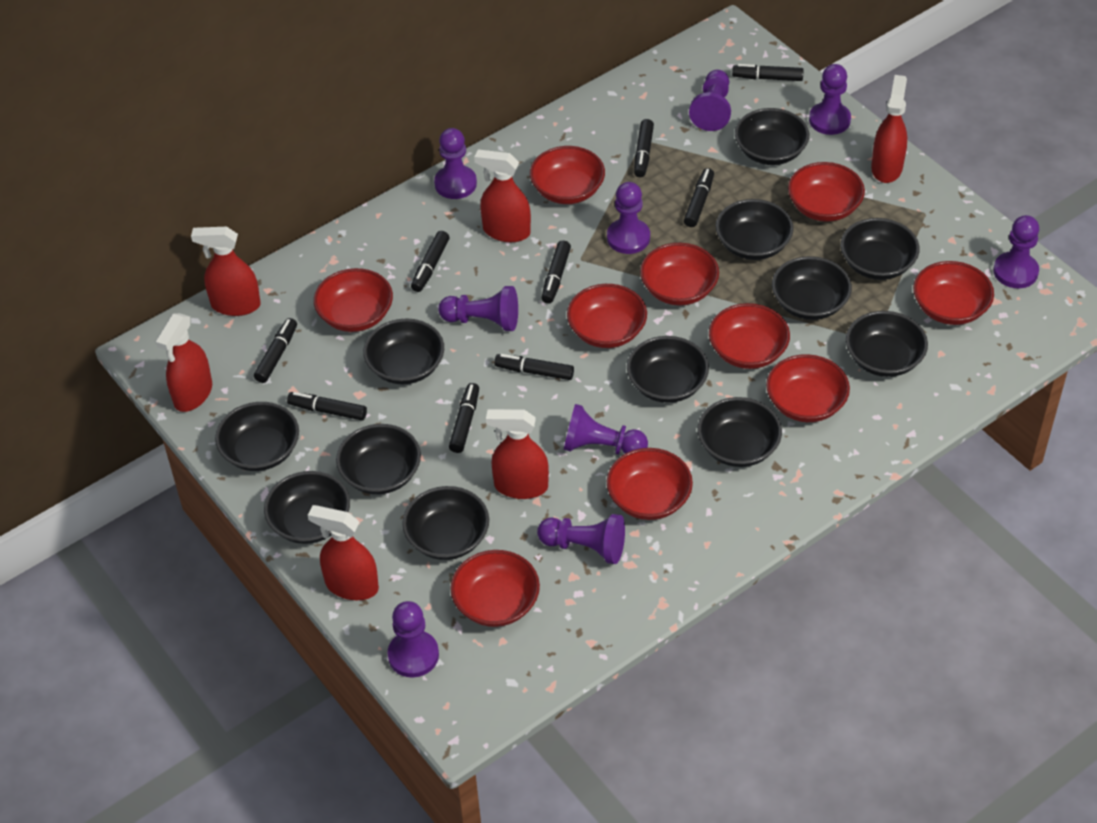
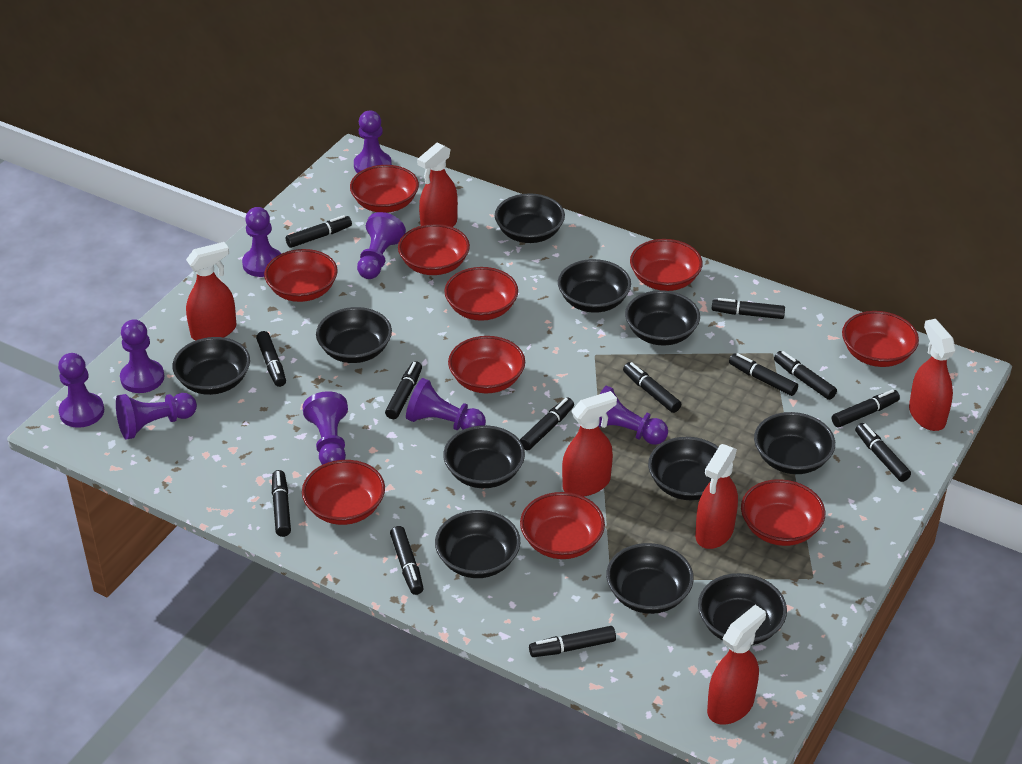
black bowl: [215,402,299,471] [264,471,350,544] [336,424,421,494] [363,318,444,385] [402,486,489,560] [627,336,709,403] [697,397,782,467] [716,199,794,260] [735,108,809,165] [772,256,852,320] [841,218,920,280] [846,311,928,377] = 12 -> [172,337,250,395] [316,307,392,363] [435,510,520,578] [443,425,525,488] [495,193,565,243] [558,259,631,313] [606,543,694,614] [625,290,700,346] [648,437,718,500] [698,573,787,645] [754,412,835,474] = 11
black marker: [254,318,297,383] [287,392,367,420] [411,231,450,292] [449,383,479,453] [494,354,574,380] [541,240,571,304] [634,119,654,177] [684,168,714,227] [732,64,804,81] = 9 -> [256,331,286,387] [272,470,291,537] [286,215,352,248] [385,361,422,419] [390,526,424,595] [520,398,574,450] [529,626,616,657] [623,362,681,413] [712,298,785,319] [729,353,798,396] [774,351,837,400] [832,389,900,427] [855,423,911,482] = 13

